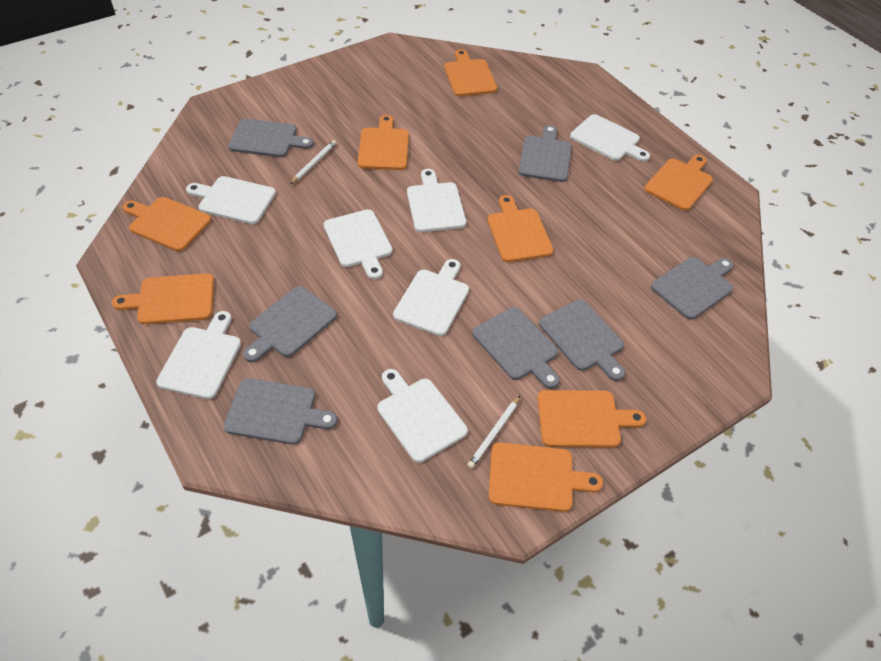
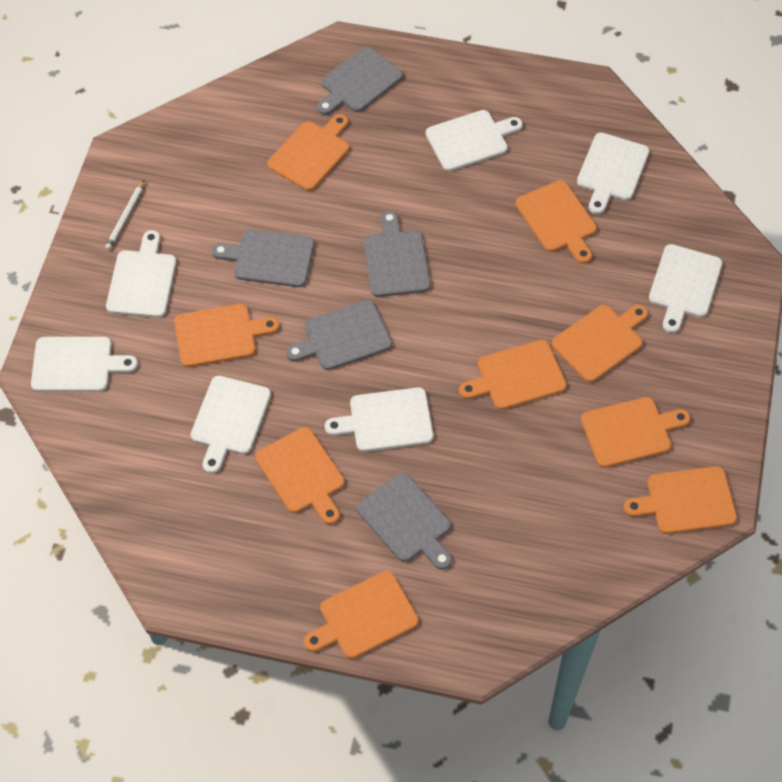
grey cutting board: [224,378,338,445] [228,119,314,157] [243,286,337,362] [472,307,560,389] [518,125,572,182] [539,300,625,381] [651,257,734,320] = 7 -> [212,229,314,287] [286,300,392,370] [317,47,403,115] [357,473,452,570] [364,211,430,297] = 5
orange cutting board: [112,273,214,324] [122,197,211,251] [358,115,409,170] [444,49,497,96] [487,195,554,262] [489,443,603,512] [537,390,646,448] [644,155,713,211] = 8 -> [174,304,279,367] [255,427,345,525] [267,114,349,191] [304,571,419,659] [459,340,567,410] [516,180,597,264] [552,305,648,382] [581,397,690,468] [624,466,737,534] = 9
white pencil: [290,140,336,184] [468,396,520,469] = 2 -> [105,180,144,250] = 1

